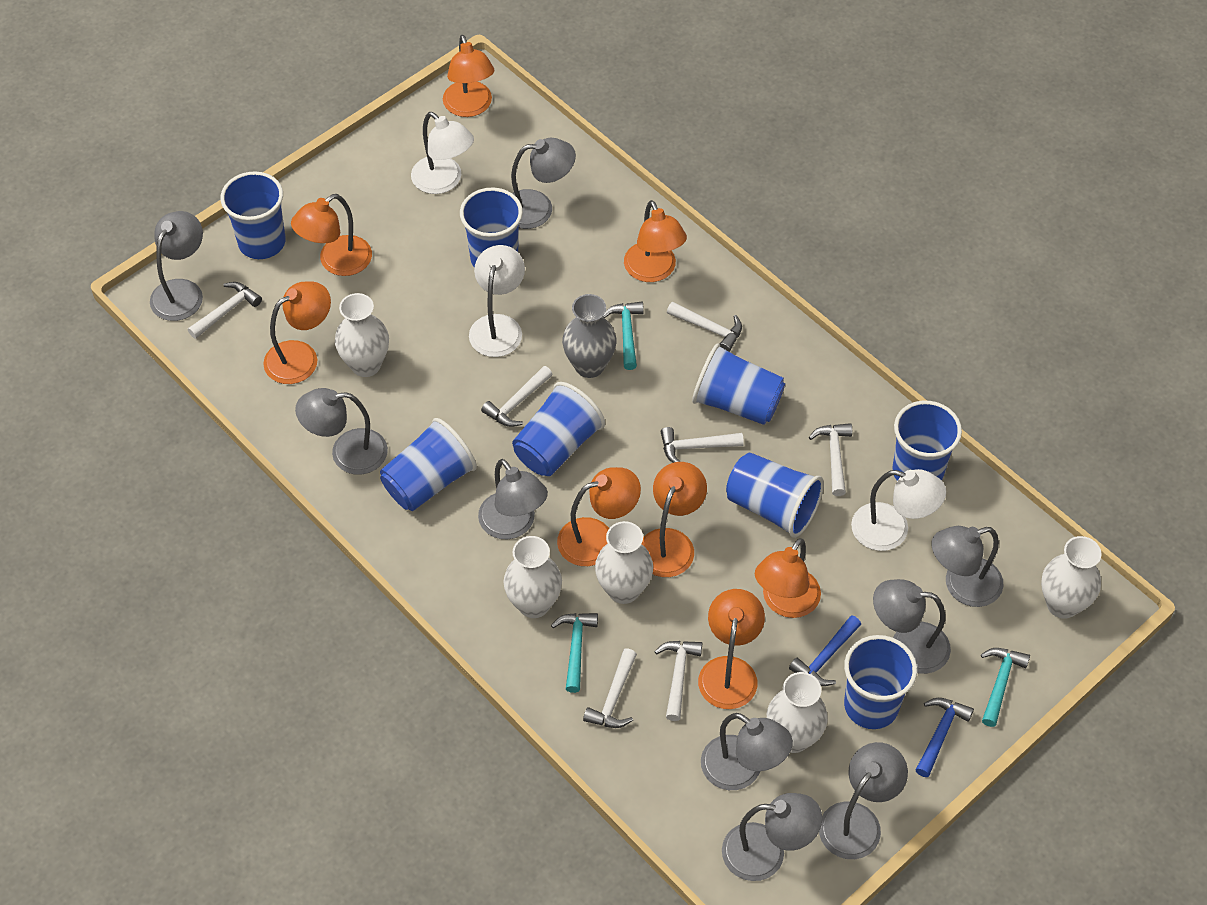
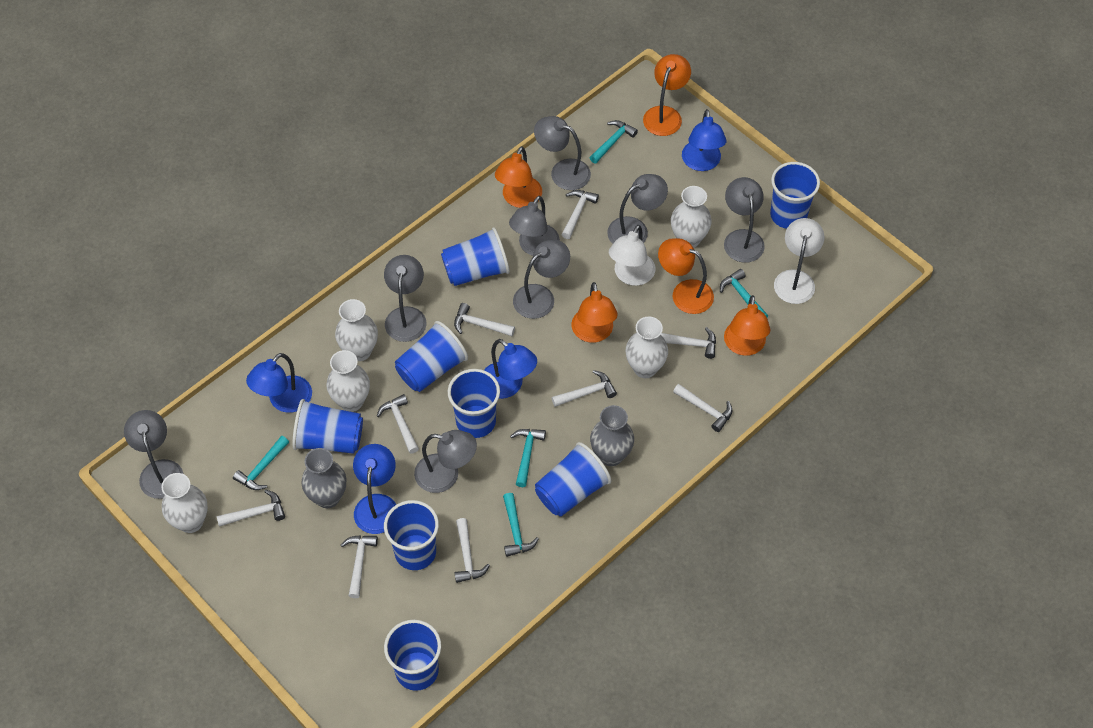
blue hammer: [789,615,861,686] [916,698,974,777] = 2 -> none = 0
blue lamp: none = 0 -> [246,353,312,413] [353,444,396,534] [484,339,537,399] [682,109,726,171] = 4
grey lamp: [150,211,203,321] [295,388,388,475] [478,459,548,539] [511,138,576,229] [701,713,793,790] [722,793,822,881] [819,742,908,859] [873,579,951,674] [931,526,1003,607] = 9 -> [124,410,184,499] [384,255,427,342] [414,430,477,493] [509,196,560,256] [513,240,570,319] [534,116,591,190] [607,174,668,243] [724,177,765,263] = 8
grey vase: [562,294,616,378] = 1 -> [302,448,346,508] [590,405,634,466] = 2
orange lamp: [263,282,331,384] [291,194,372,276] [443,35,494,117] [557,467,641,566] [624,200,687,282] [642,462,707,577] [698,589,765,709] [755,538,821,618] = 8 -> [495,146,542,208] [572,282,618,343] [643,54,691,136] [658,238,714,314] [724,295,770,356] = 5
turquoise hammer: [551,613,598,693] [602,302,644,370] [981,648,1030,727] = 3 -> [233,436,289,490] [503,493,539,557] [510,429,546,487] [589,120,638,164] [720,269,768,317] = 5
white hammer: [188,282,262,339] [481,366,553,427] [583,648,637,728] [654,641,703,721] [661,427,744,463] [667,302,742,352] [809,423,852,496] = 7 -> [217,490,285,527] [341,535,378,598] [377,394,419,454] [454,303,515,336] [455,518,490,583] [552,370,617,407] [561,190,599,239] [661,327,716,359] [673,384,732,432] = 9
white lamp: [411,112,474,194] [469,245,525,357] [851,469,946,551] = 3 -> [609,225,655,286] [774,218,825,304] = 2

